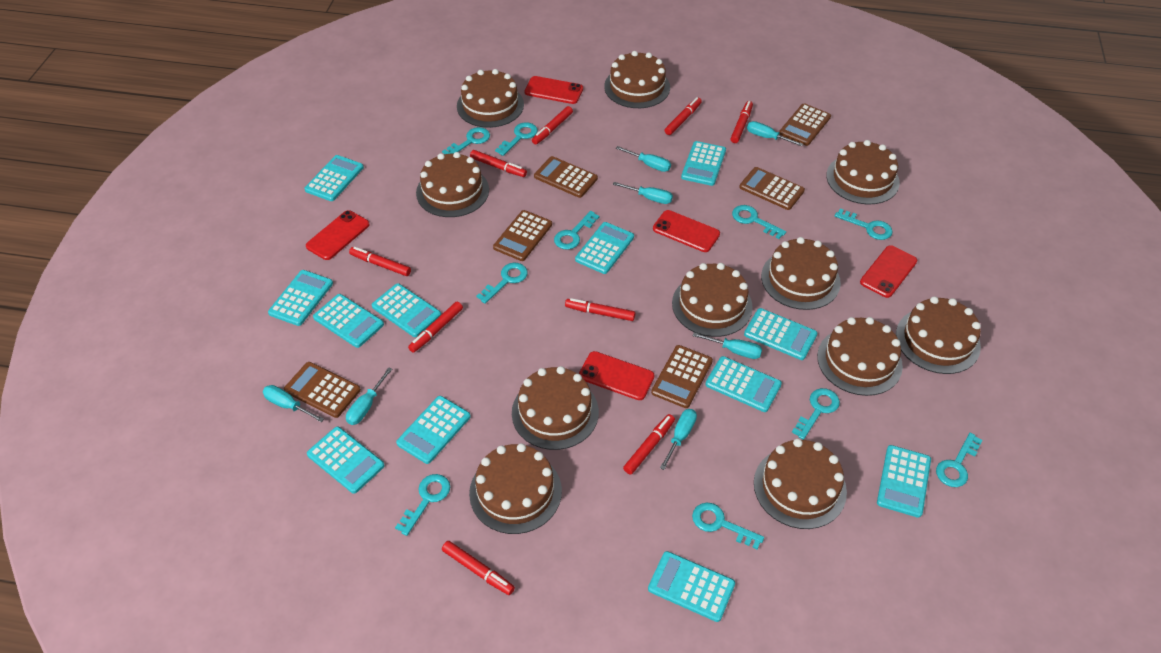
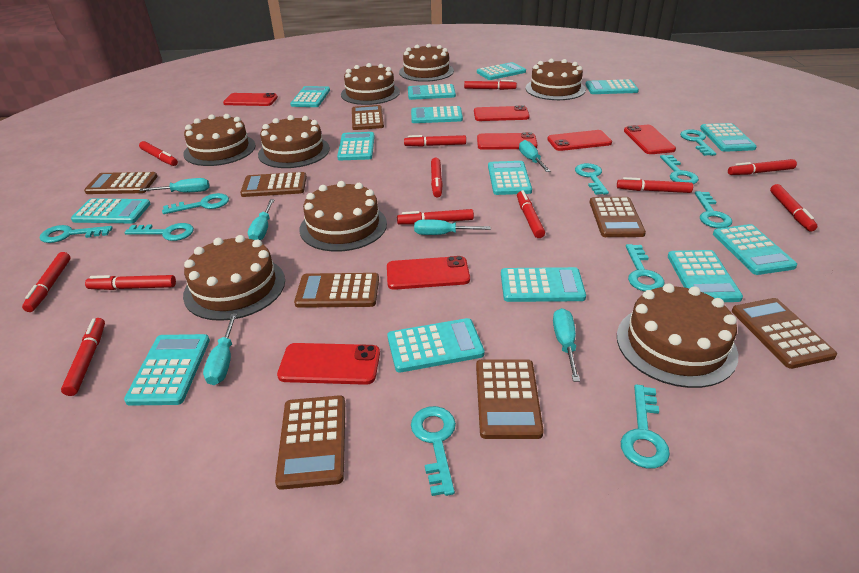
brown cake: [416,152,489,217] [457,69,524,128] [469,443,562,534] [512,366,599,450] [604,51,670,108] [672,263,753,337] [754,439,847,529] [761,237,841,310] [817,317,903,396] [826,140,900,205] [896,296,981,374] = 11 -> [183,114,256,166] [183,235,285,321] [258,115,330,168] [300,181,387,252] [341,63,400,105] [399,44,454,82] [526,59,586,100] [617,283,738,388] = 8
brown calculator: [284,362,361,418] [493,210,552,261] [534,156,598,198] [651,345,713,408] [739,167,805,210] [779,103,831,146] = 6 -> [84,172,158,194] [240,172,307,197] [275,395,345,490] [294,273,379,308] [352,105,384,130] [476,359,544,439] [590,197,646,237] [732,298,837,369] = 8
red marker: [349,247,411,276] [408,302,463,353] [442,541,515,595] [470,150,527,177] [532,106,573,145] [565,298,635,321] [623,414,675,475] [665,97,702,135] [730,101,753,143] = 9 -> [22,252,71,312] [61,318,105,396] [85,275,176,290] [139,141,178,166] [397,209,474,224] [404,135,466,147] [431,157,443,198] [464,80,517,90] [517,190,545,238] [617,177,693,193] [728,159,797,175] [770,184,817,231] = 12
red phone: [306,210,370,260] [525,76,583,104] [579,351,655,400] [653,210,720,252] [860,245,917,298] = 5 -> [223,93,278,106] [277,343,380,385] [387,256,470,290] [474,105,530,121] [477,132,538,150] [547,130,612,151] [624,125,676,154] = 7
turquoise calculator: [268,270,333,326] [305,155,364,201] [307,426,385,494] [313,294,384,348] [372,283,441,337] [396,396,471,464] [575,222,634,274] [648,551,735,622] [681,141,726,186] [705,356,782,412] [744,308,817,360] [877,445,931,518] = 12 -> [71,198,150,223] [124,334,210,406] [290,86,330,107] [337,132,375,160] [387,318,485,373] [408,84,456,100] [411,106,463,123] [477,62,526,80] [488,161,532,195] [501,267,586,302] [585,79,639,94] [668,250,743,302] [700,123,757,152] [713,224,797,275] = 14
turquoise screwdriver: [263,385,324,422] [346,367,392,425] [613,182,673,204] [616,146,671,172] [660,409,697,470] [693,332,762,359] [747,121,803,146] = 7 -> [139,178,209,192] [203,313,237,385] [248,199,275,240] [414,219,491,235] [519,140,551,172] [553,308,580,382] = 6

